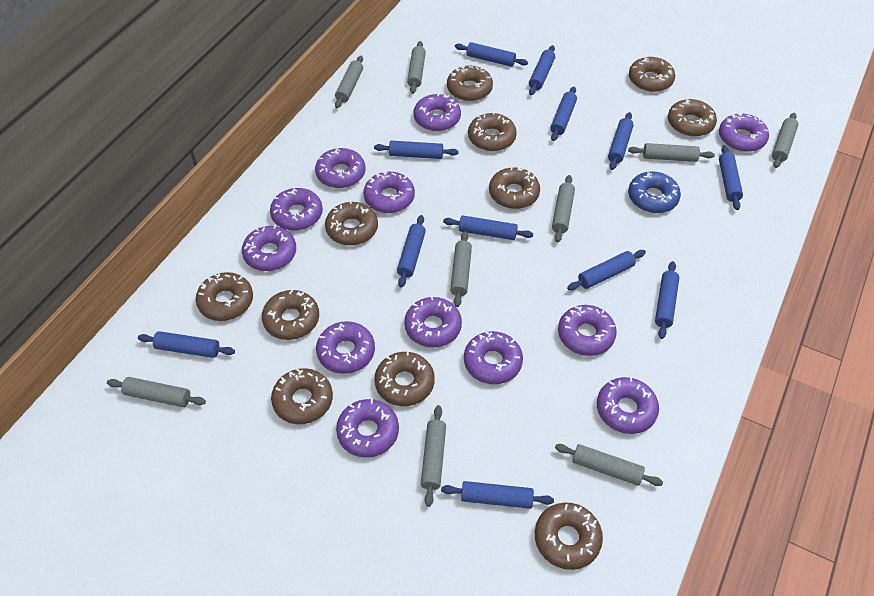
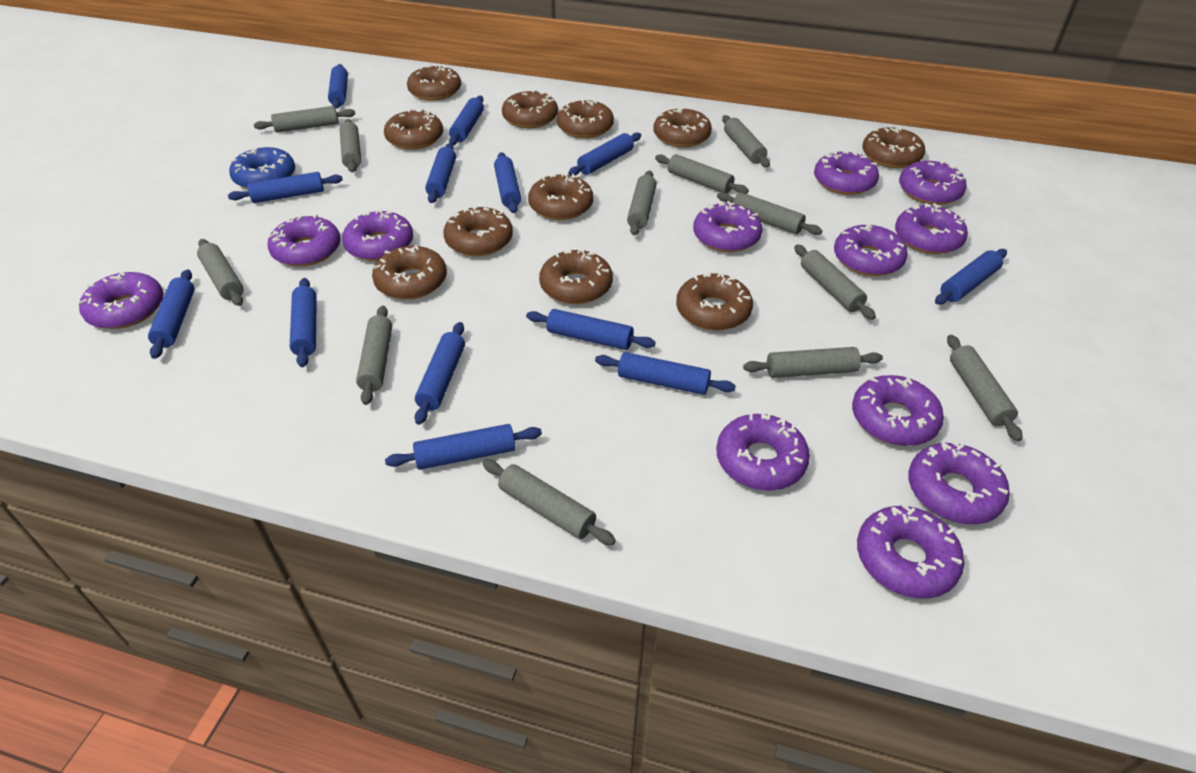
blue rolling pin: [138,331,235,358] [374,141,458,159] [397,215,426,288] [441,481,554,509] [443,215,533,240] [455,42,528,67] [529,45,555,95] [550,87,577,141] [567,250,646,290] [608,112,634,170] [655,261,679,339] [719,145,743,210] = 12 -> [148,269,194,359] [228,172,343,203] [290,278,317,367] [328,64,348,109] [385,424,542,470] [415,322,465,425] [425,143,456,203] [449,96,484,145] [494,152,521,213] [526,309,656,350] [568,133,641,176] [595,352,736,395] [935,249,1007,305] = 13
grey rolling pin: [107,377,206,407] [335,56,363,108] [407,41,426,94] [421,405,446,507] [450,231,472,307] [552,175,575,242] [555,444,663,486] [628,143,715,162] [772,113,798,168] = 9 -> [197,239,244,306] [254,106,355,133] [340,119,361,173] [356,306,392,405] [483,460,616,545] [627,170,657,235] [655,154,749,194] [717,192,822,235] [722,115,770,167] [743,347,883,378] [794,244,876,320] [947,335,1022,441] = 12

